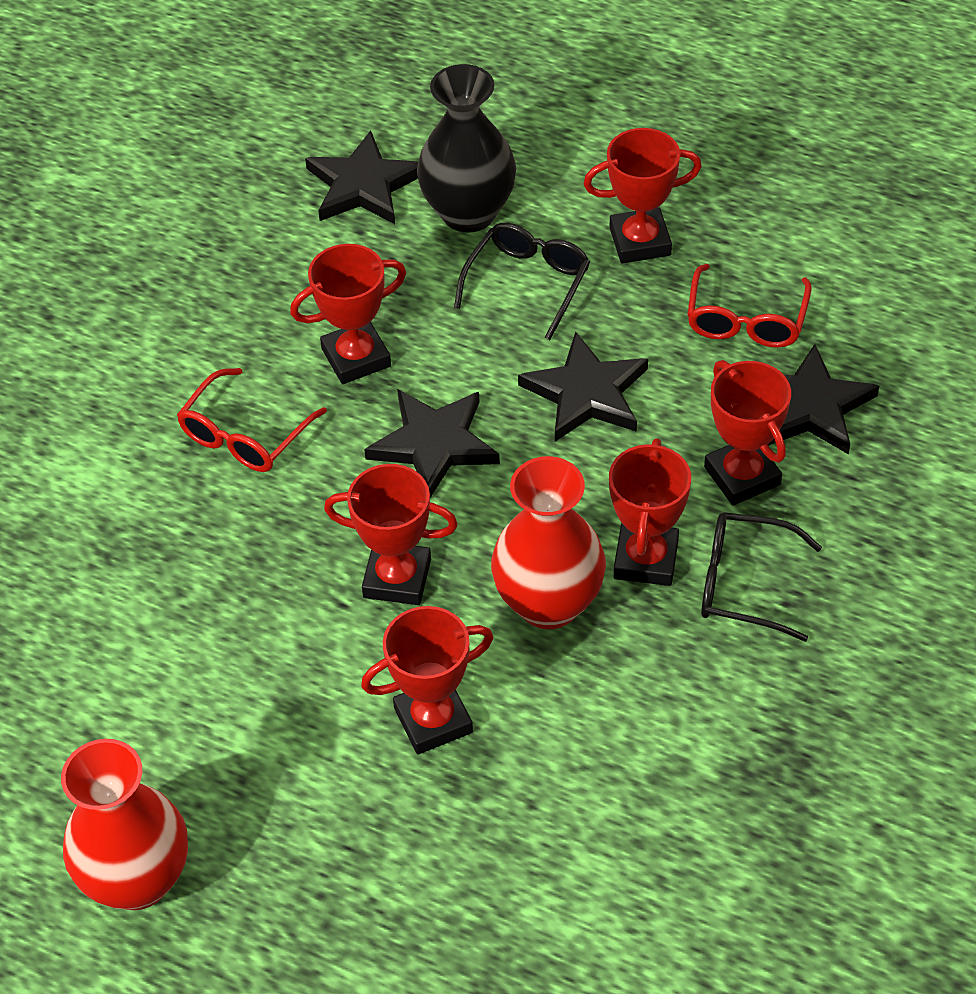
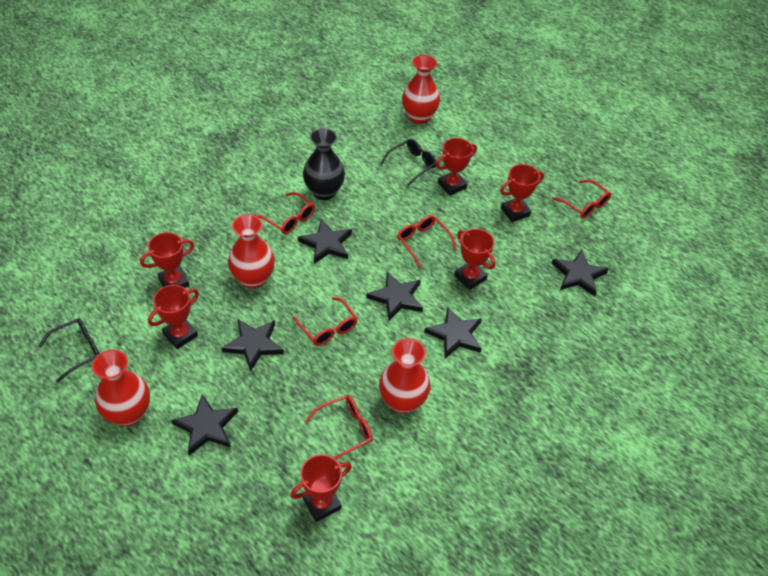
black star: [305,130,418,224] [364,389,500,498] [518,332,648,442] [768,344,879,455] = 4 -> [171,394,238,455] [221,319,284,372] [298,219,352,264] [366,272,423,321] [424,307,482,358] [552,250,608,296] = 6
red glasses: [177,368,327,472] [687,264,811,348] = 2 -> [256,192,315,234] [292,297,358,346] [305,395,373,460] [397,215,457,268] [552,179,611,218] = 5
red vase: [61,739,188,910] [491,456,606,629] = 2 -> [92,350,150,426] [228,214,275,289] [379,338,431,413] [402,55,440,124] = 4

